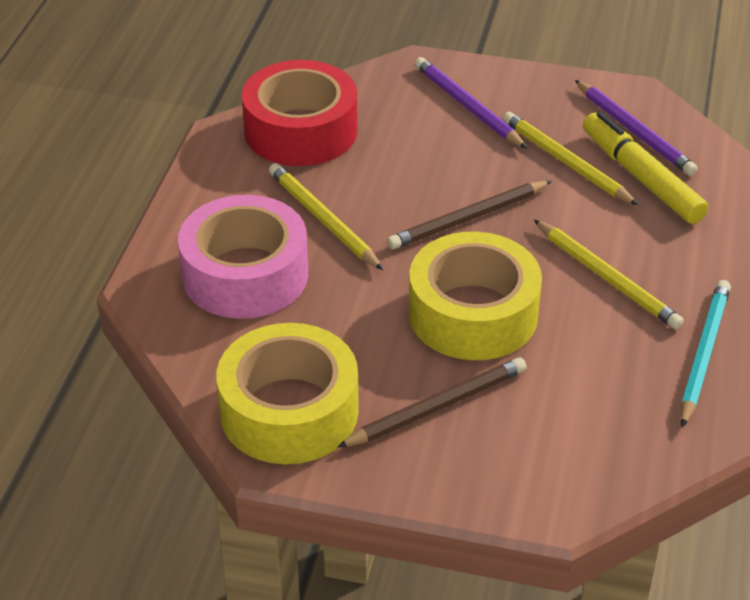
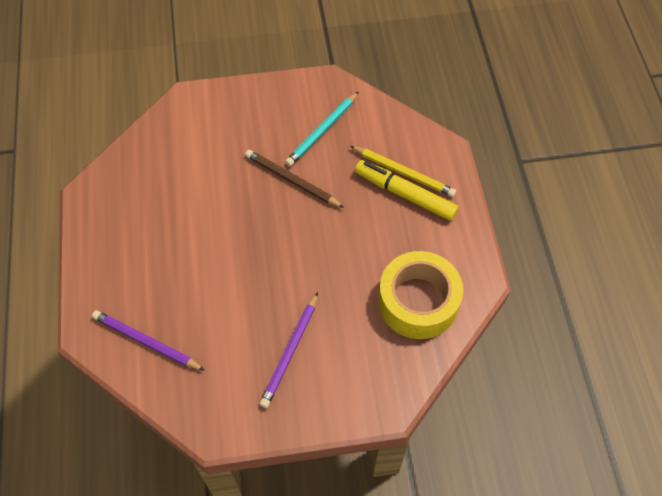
brown pencil: [337,357,527,448] [387,181,552,249] = 2 -> [245,150,344,208] = 1
pink tape: [178,195,308,319] = 1 -> none = 0
red tape: [242,60,358,166] = 1 -> none = 0
yellow pencil: [269,163,383,270] [503,112,638,205] [534,220,684,330] = 3 -> [350,146,456,197] = 1
yellow tape: [216,323,359,464] [409,232,542,360] = 2 -> [378,251,463,339] = 1

